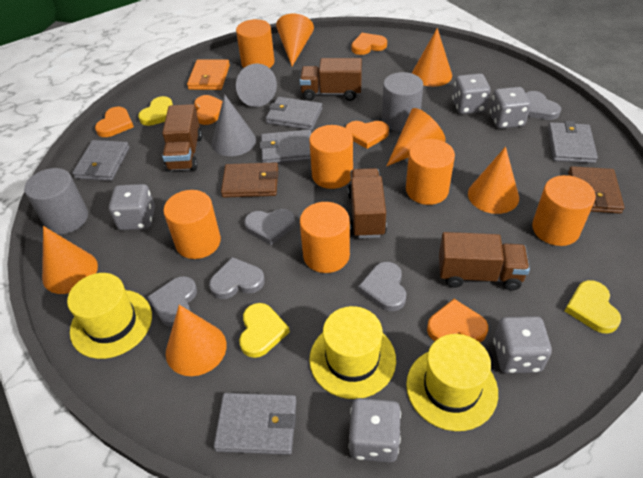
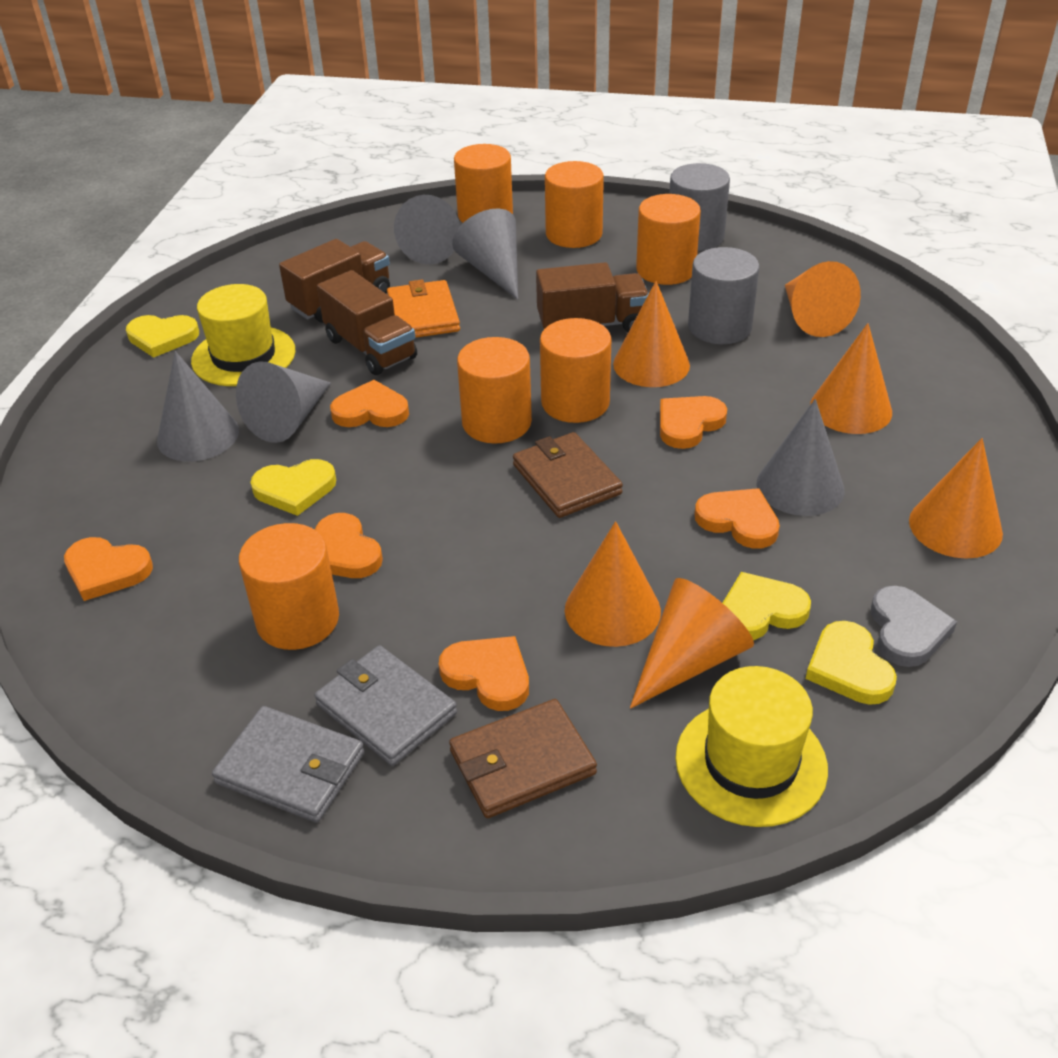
brown truck: [162,104,202,172] [299,58,362,101] [348,168,387,238] [439,232,530,291] = 4 -> [279,239,390,323] [317,270,417,375] [536,262,649,332] = 3
grey cone: [212,94,256,156] [236,64,277,107] = 2 -> [157,351,239,462] [236,361,331,443] [394,195,460,264] [452,208,518,300] [757,399,844,516] = 5
grey dice: [109,184,155,230] [349,398,401,463] [452,73,491,114] [490,87,531,129] [493,316,552,374] = 5 -> none = 0
grey heart: [148,276,197,327] [209,257,265,299] [244,209,295,245] [358,262,406,311] [526,91,561,120] = 5 -> [871,586,957,667] = 1
grey wallet: [72,140,130,181] [213,393,297,455] [260,130,312,163] [266,97,323,130] [548,121,598,163] = 5 -> [212,706,365,823] [314,645,457,766] = 2
orange heart: [95,107,134,137] [194,95,223,125] [345,121,389,149] [351,33,387,55] [427,299,488,342] = 5 -> [64,537,153,601] [315,513,383,578] [330,380,409,427] [439,636,529,711] [660,396,727,449] [695,488,780,549] = 6
yellow hat: [67,273,152,359] [309,306,396,399] [406,334,498,431] = 3 -> [191,284,296,386] [675,666,828,827] = 2
yellow heart: [138,96,173,126] [239,303,290,358] [565,280,621,334] = 3 -> [126,315,199,358] [250,459,336,516] [723,572,811,640] [806,621,897,705] = 4

